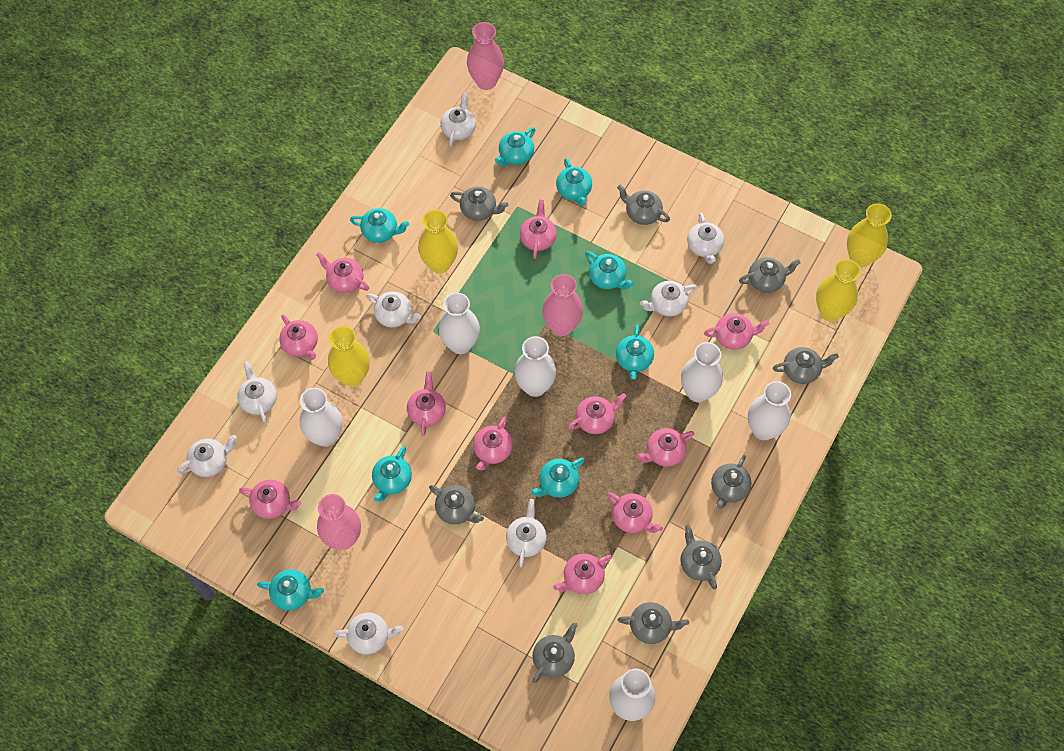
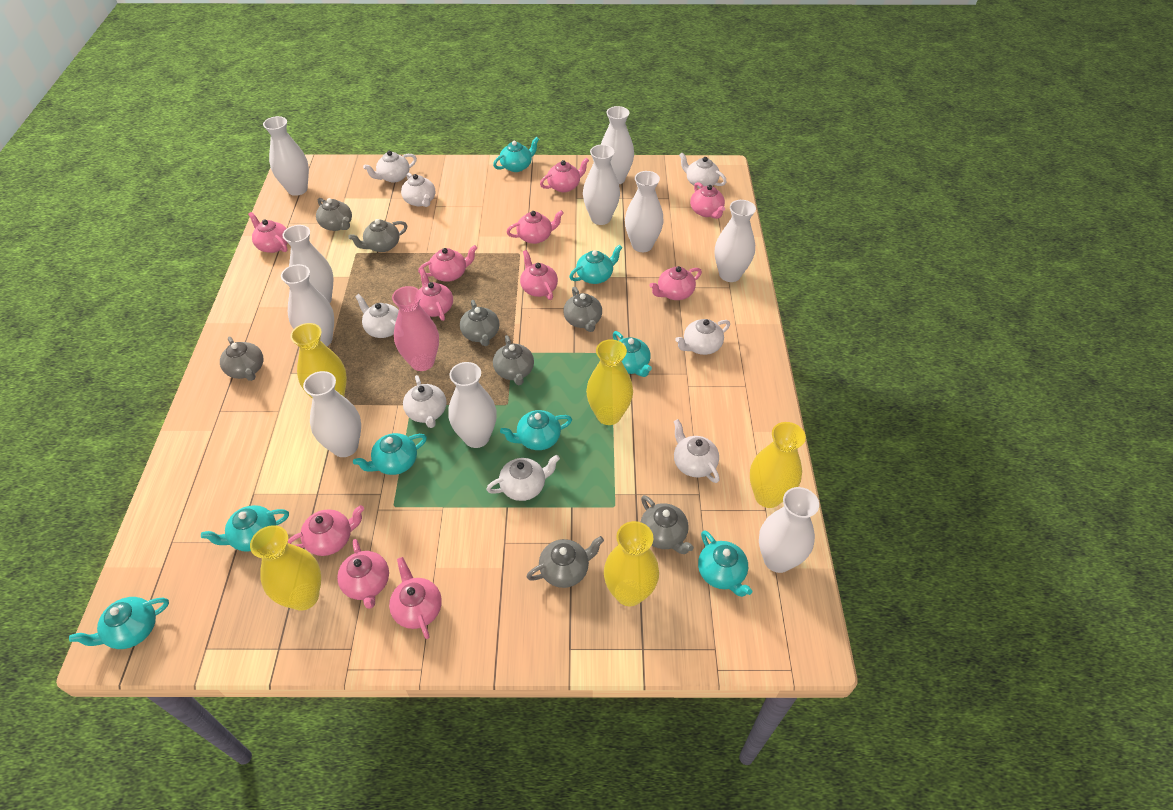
grey teapot: [429,485,484,525] [450,186,508,221] [532,623,577,683] [617,185,670,225] [618,602,689,644] [680,524,722,589] [711,455,752,509] [739,257,801,293] [773,347,839,384] = 9 -> [220,337,263,381] [316,198,352,231] [348,219,407,252] [460,300,499,346] [493,335,534,385] [526,536,604,588] [563,287,602,332] [641,495,694,554] = 8
pink vase: [317,494,361,550] [467,22,504,90] [542,274,583,336] = 3 -> [392,286,439,371] = 1
white vase: [300,388,342,447] [439,293,480,354] [515,336,556,397] [609,669,655,721] [681,342,723,402] [748,381,791,440] = 6 -> [263,116,309,196] [281,264,334,346] [282,225,334,303] [303,371,361,457] [448,362,497,448] [583,145,620,225] [600,106,634,184] [625,171,664,252] [715,200,756,282] [759,487,819,573] = 10
yellow vase: [328,326,370,387] [418,210,458,273] [816,259,861,322] [847,203,892,267] = 4 -> [250,525,321,611] [290,323,347,399] [586,339,633,425] [604,521,659,607] [750,422,806,508] = 5

